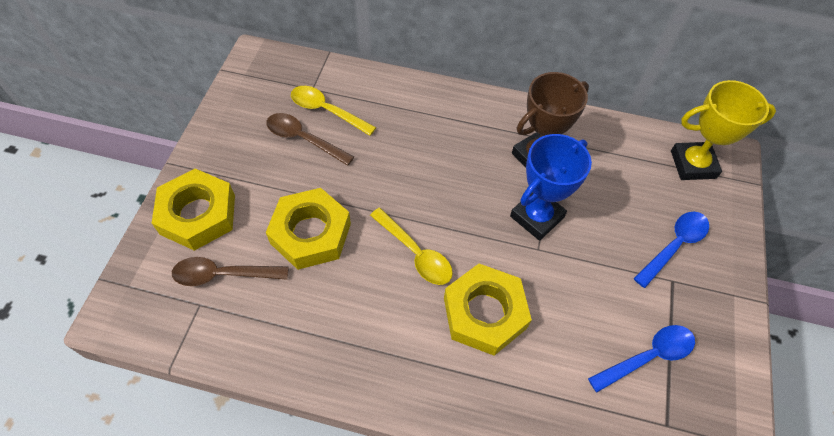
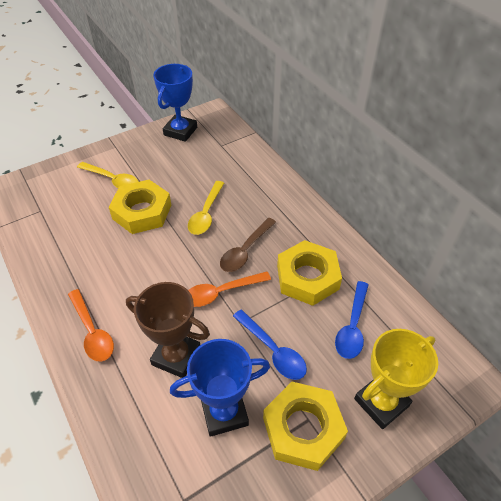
blue trophy: [510,134,592,241] = 1 -> [153,64,197,142] [170,339,270,437] = 2
brown spoon: [172,257,289,286] [266,113,354,166] = 2 -> [220,218,276,272] = 1
orange spoon: none = 0 -> [68,289,114,361] [188,271,271,307] = 2

